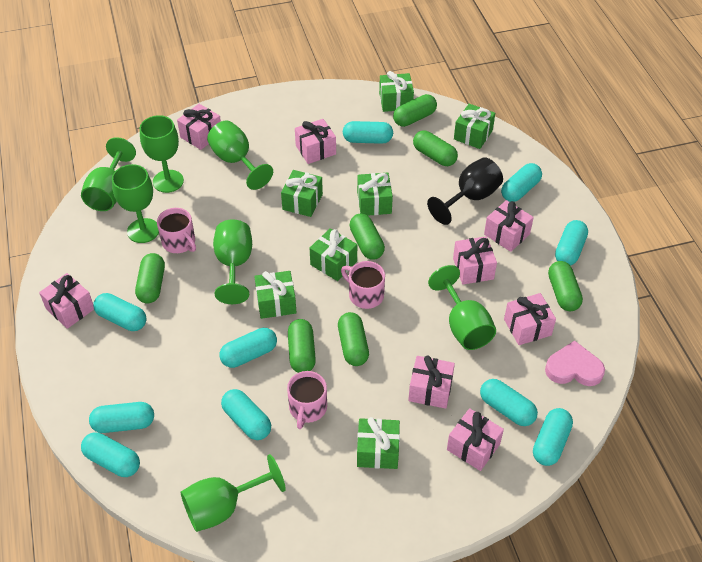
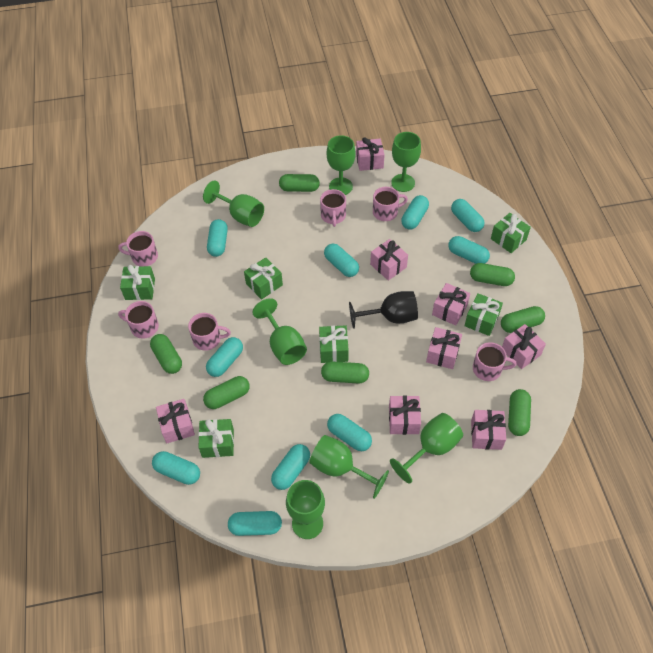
green gift: [254,271,297,319] [281,170,323,217] [310,228,357,281] [357,173,393,216] [357,417,400,469] [379,71,414,112] [454,104,495,149] = 7 -> [120,265,155,300] [198,419,234,458] [244,257,283,300] [319,325,349,363] [464,293,503,336] [491,213,531,253] = 6
pink heart: [545,340,605,386] = 1 -> none = 0
pink mug: [157,208,196,253] [287,371,327,429] [341,261,385,309] = 3 -> [118,231,158,266] [118,301,159,339] [188,313,231,351] [320,189,346,227] [373,187,408,221] [473,342,517,381] = 6

